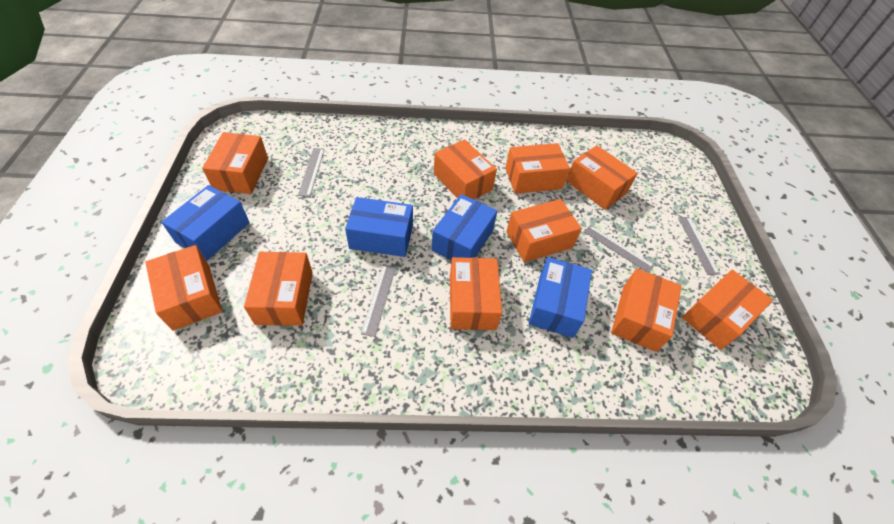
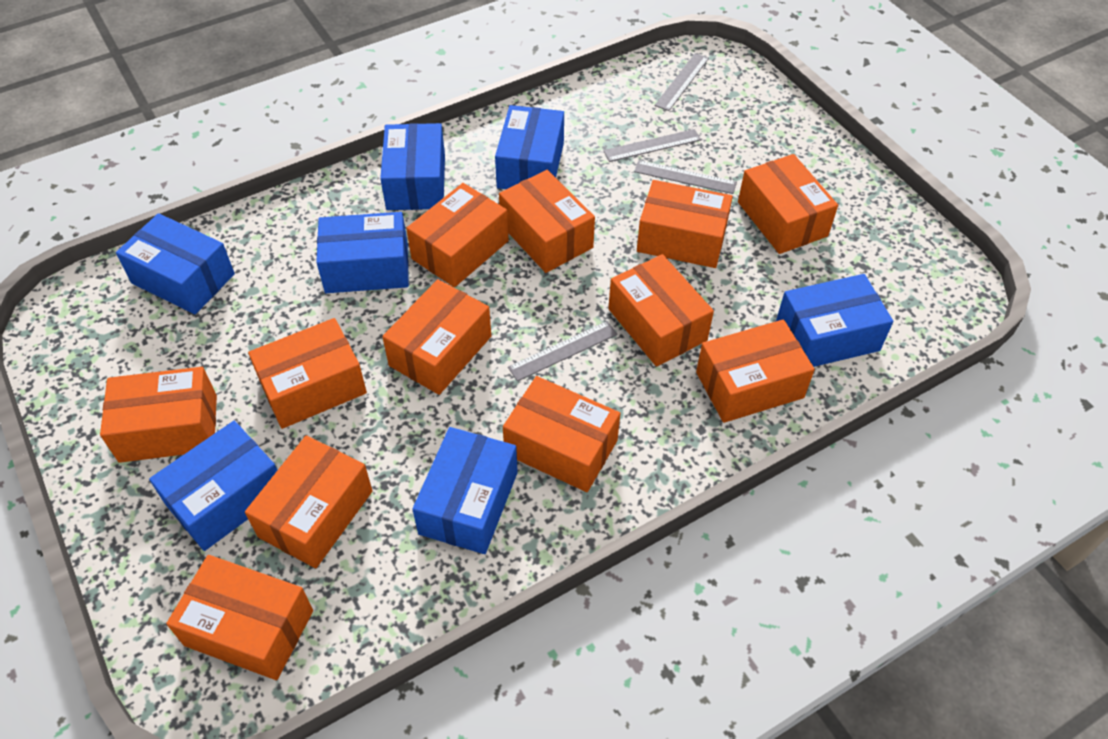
blue box: [161,185,250,261] [345,197,413,257] [432,194,497,261] [529,257,592,338] = 4 -> [116,213,235,314] [149,421,277,551] [316,212,409,293] [380,123,445,210] [412,427,518,554] [495,105,564,189] [776,274,893,367] = 7
orange box: [145,245,222,331] [202,132,268,194] [244,252,313,326] [434,139,497,199] [450,257,502,330] [505,143,570,194] [506,199,582,262] [566,145,638,210] [611,268,682,352] [682,270,773,350] = 10 -> [100,367,217,463] [166,555,313,680] [245,435,373,568] [248,318,367,429] [382,279,491,395] [406,183,509,287] [499,170,595,273] [503,376,620,492] [608,254,714,367] [637,180,733,268] [696,319,815,423] [738,154,838,254] = 12

